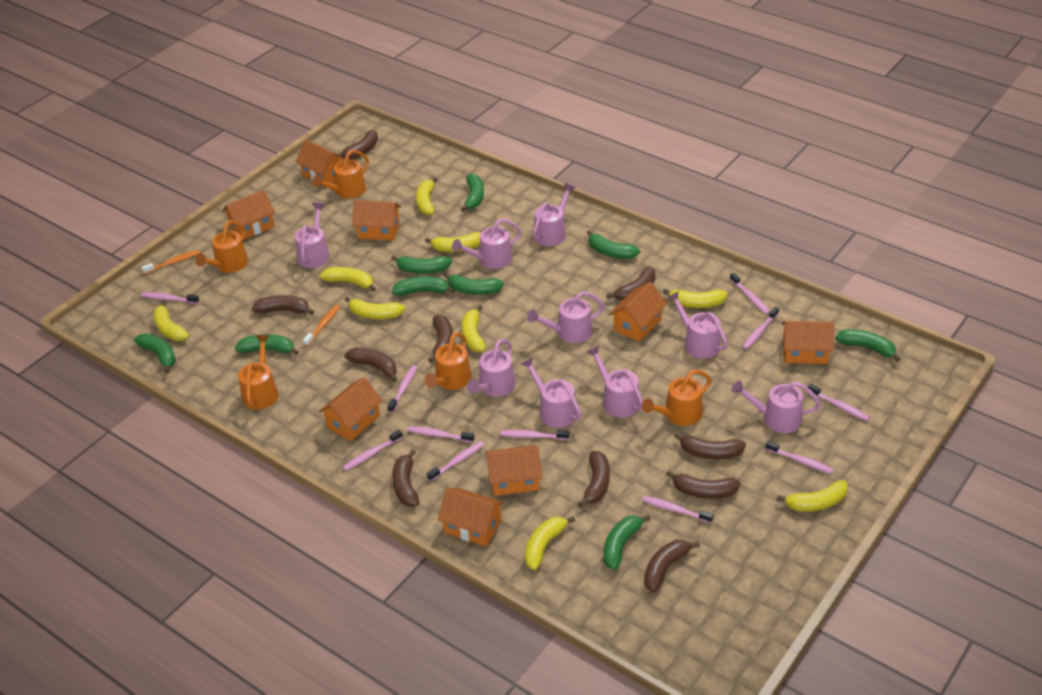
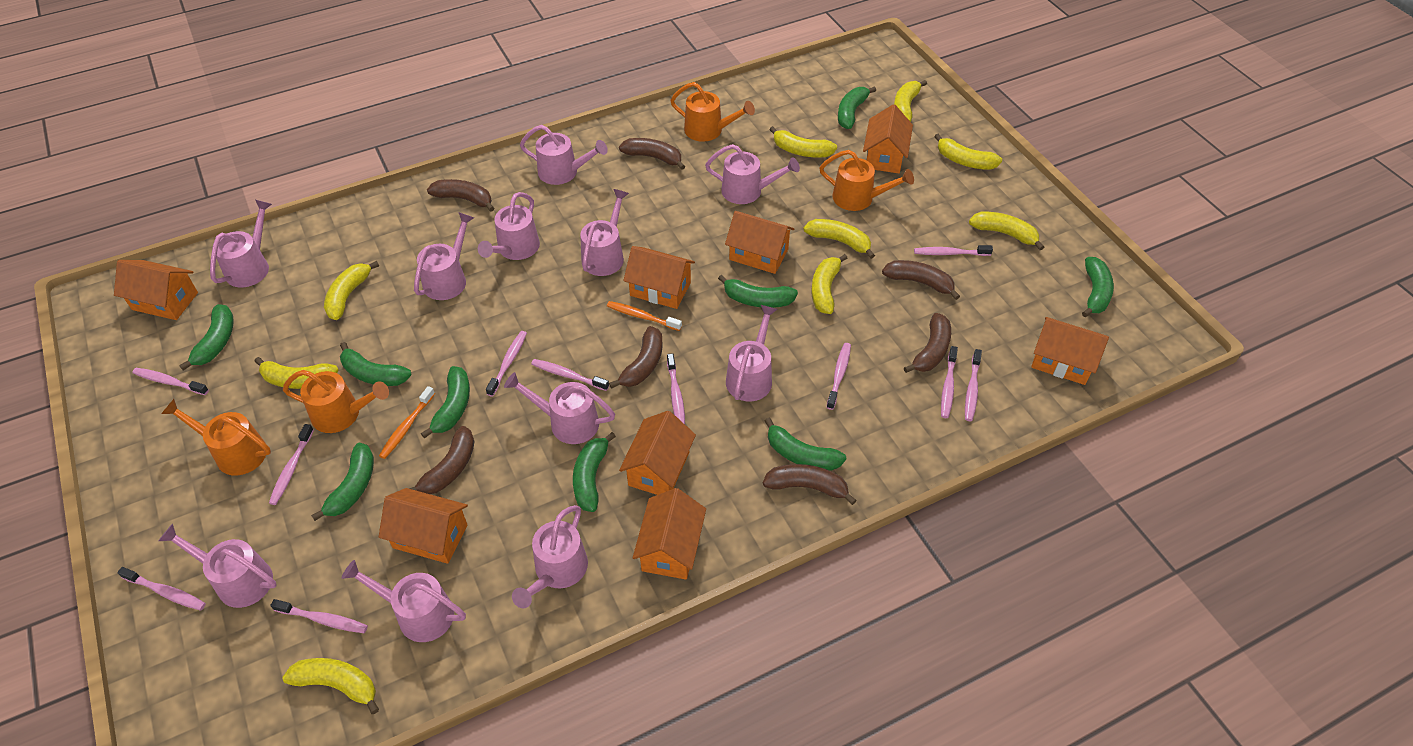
brown banana: [252,295,314,315] [338,130,378,159] [345,347,397,382] [392,449,419,507] [428,315,453,363] [578,451,610,508] [606,266,655,300] [644,540,700,592] [667,470,740,499] [674,432,746,459] = 10 -> [409,426,474,494] [427,179,494,212] [609,326,663,389] [619,138,685,170] [763,464,857,505] [882,260,960,300] [904,313,951,373] = 7
orange watering can: [195,220,248,273] [238,335,278,410] [312,150,369,199] [424,332,472,390] [642,370,712,426] = 5 -> [161,399,271,476] [283,370,389,433] [670,82,755,142] [819,150,914,211] = 4
pink watering can: [295,203,330,268] [452,218,522,269] [467,339,515,397] [521,357,582,428] [527,291,605,343] [533,183,575,246] [587,346,643,418] [667,291,728,359] [731,380,821,433] = 9 -> [158,524,277,608] [210,200,272,287] [342,560,466,642] [414,212,474,300] [478,192,540,260] [504,372,615,444] [512,505,588,608] [520,125,608,185] [580,189,629,276] [705,144,800,204] [726,305,777,401] = 11

